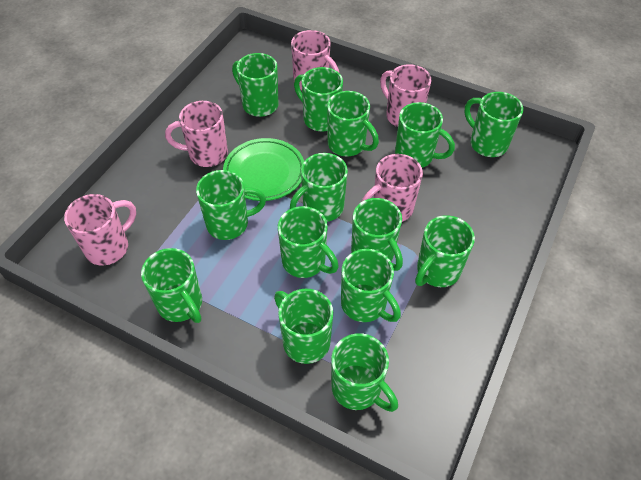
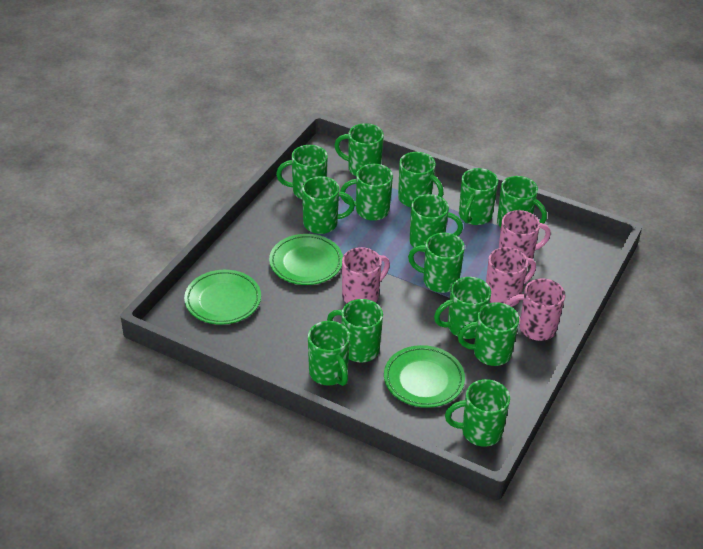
green plate: [223,138,304,201] = 1 -> [184,270,261,325] [269,234,343,285] [384,345,465,408] = 3
pink mug: [64,194,136,265] [165,101,228,167] [291,30,339,90] [362,154,423,222] [380,64,431,127] = 5 -> [342,247,390,304] [486,247,536,307] [499,210,551,266] [505,279,565,341] = 4

